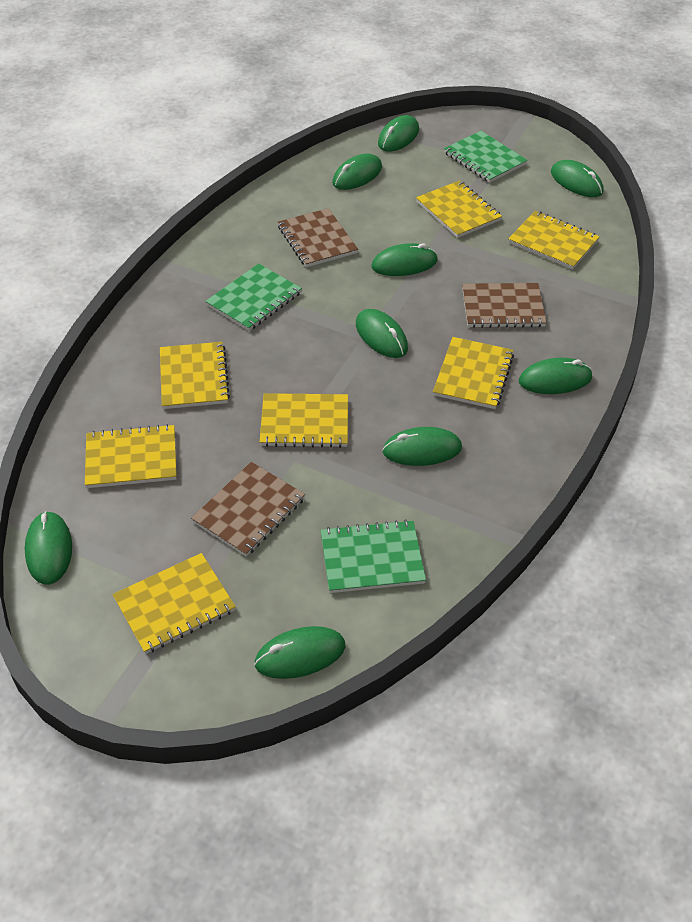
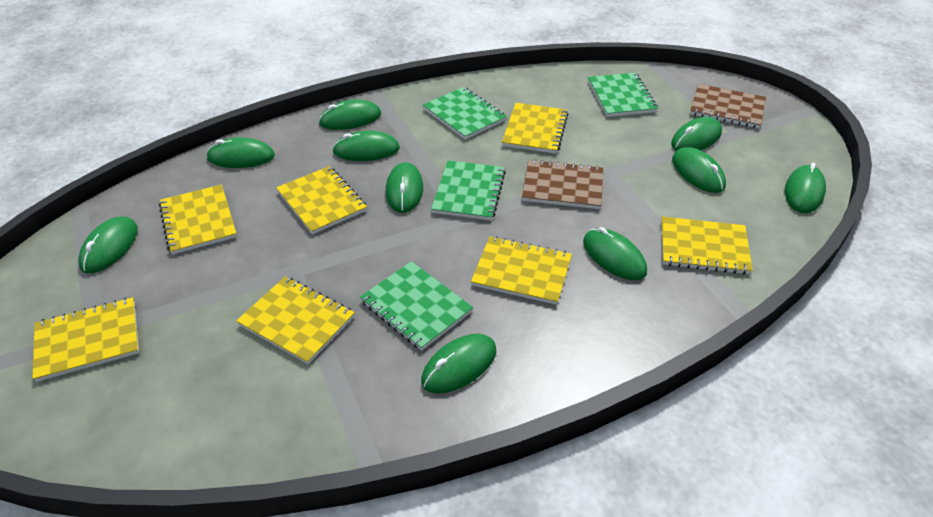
brown notebook: [191,462,305,557] [278,208,358,267] [462,283,547,328] = 3 -> [522,159,604,209] [690,84,766,128] = 2
green mouse: [25,511,72,585] [254,626,345,679] [332,153,382,190] [356,309,408,358] [372,243,438,276] [378,115,419,152] [382,427,462,466] [519,358,593,394] [551,160,603,197] = 9 -> [78,217,138,273] [206,137,275,168] [319,99,381,130] [333,131,400,161] [386,162,423,213] [421,334,496,393] [583,227,647,280] [671,117,722,151] [672,147,726,193] [785,163,826,213] = 10
green notebook: [205,263,302,331] [321,519,426,593] [444,131,528,183] = 3 -> [360,261,473,351] [423,87,507,140] [431,160,506,220] [588,72,658,117] = 4

